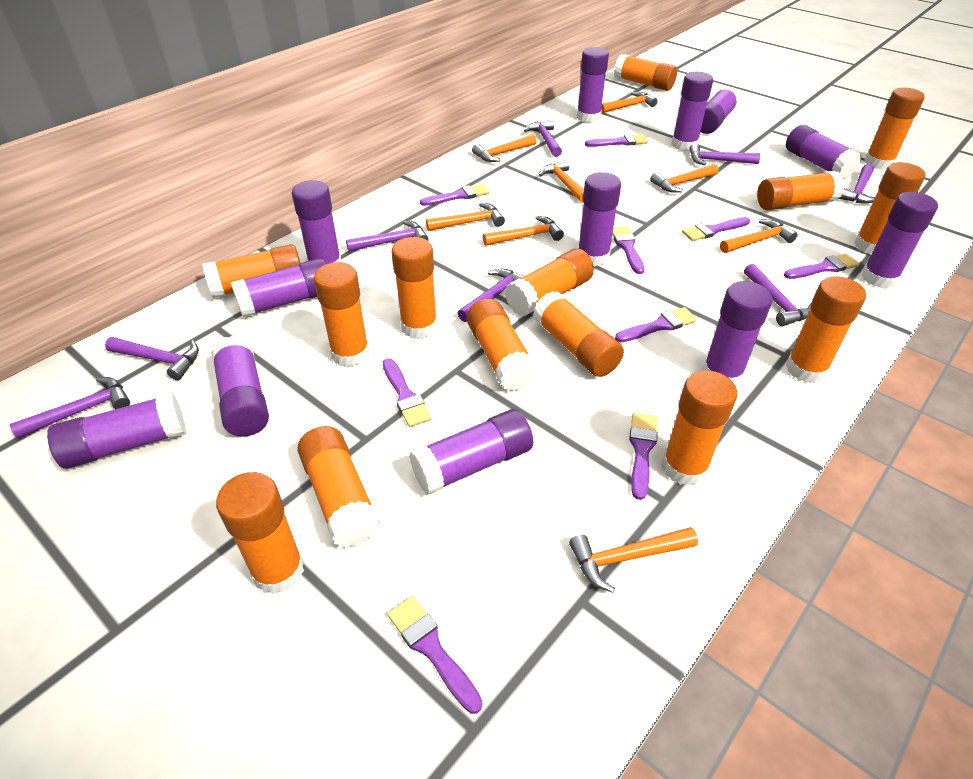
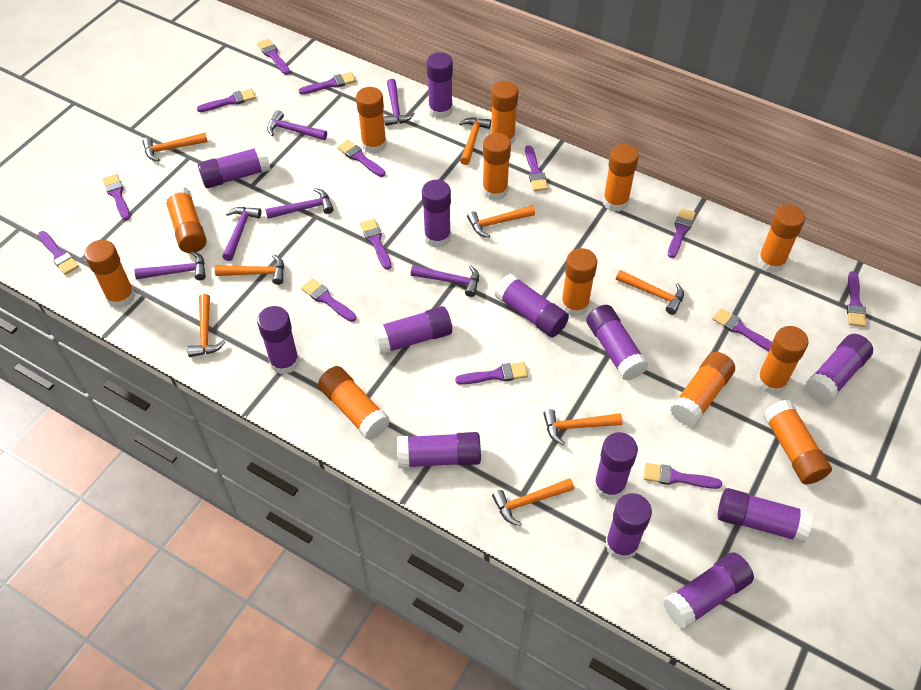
orange glue stick: [202,244,300,298] [216,472,304,595] [297,426,380,548] [314,262,369,367] [391,237,437,339] [467,299,538,391] [505,249,594,316] [533,291,624,377] [614,54,677,91] [662,370,737,486] [757,171,845,210] [786,276,866,383] [854,162,925,254] [864,88,925,170] = 14 -> [84,240,135,308] [164,186,207,253] [318,366,390,440] [356,87,387,154] [482,133,511,201] [491,81,518,145] [561,248,597,317] [603,144,639,212] [670,352,735,427] [756,326,809,394] [757,205,805,273] [763,400,832,484] = 12
purple brush: [383,358,432,427] [388,596,483,714] [420,184,489,206] [585,134,648,147] [612,226,645,274] [615,307,697,342] [629,413,658,500] [682,217,750,241] [784,254,860,279] = 9 -> [38,231,79,275] [102,174,130,220] [197,89,256,112] [257,39,290,75] [299,72,356,94] [301,278,356,322] [337,140,385,177] [360,219,391,270] [455,362,528,385] [525,145,548,191] [644,463,722,489] [668,208,696,258] [712,308,772,351] [847,271,866,327] = 14
purple glue stick: [47,393,186,469] [211,336,269,437] [231,258,326,317] [292,180,341,264] [409,409,533,495] [577,47,609,123] [578,172,621,267] [671,72,713,151] [700,86,740,134] [703,281,772,385] [786,125,862,180] [861,192,938,288] = 12 -> [198,145,271,188] [257,306,299,374] [372,306,452,355] [397,432,481,468] [422,180,451,248] [427,52,453,119] [495,274,569,337] [586,305,649,381] [594,432,638,500] [605,493,652,561] [663,553,754,629] [718,488,813,543] [805,334,873,404] = 13
purple hammer: [9,377,130,439] [105,337,199,380] [346,221,428,252] [458,268,524,322] [524,120,562,157] [689,143,760,165] [744,264,811,326] [839,164,875,204] = 8 -> [134,251,206,280] [222,207,261,261] [265,188,334,219] [267,110,327,140] [384,79,415,126] [411,265,479,297] = 6

